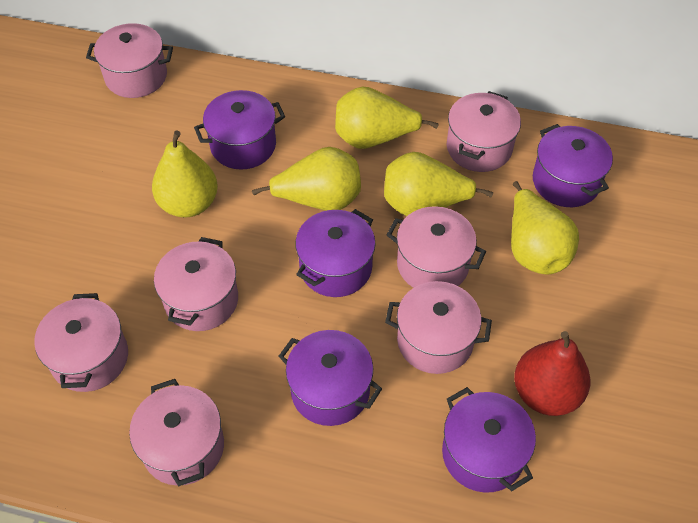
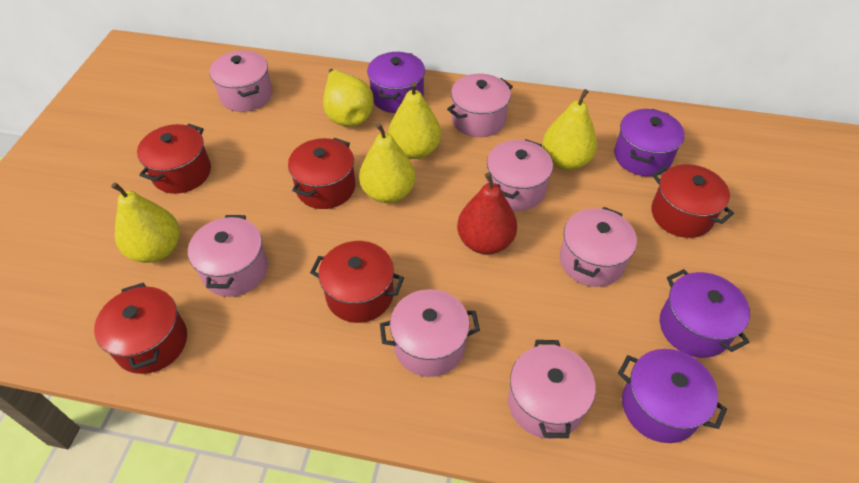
purple pot: [194,90,285,170] [279,330,382,426] [295,209,375,297] [442,387,536,493] [533,124,613,207] = 5 -> [367,52,425,113] [614,109,685,176] [618,349,727,443] [660,269,750,358] = 4
red pot: none = 0 -> [94,283,187,374] [137,124,211,194] [288,138,355,209] [310,241,404,323] [651,164,734,238] = 5

